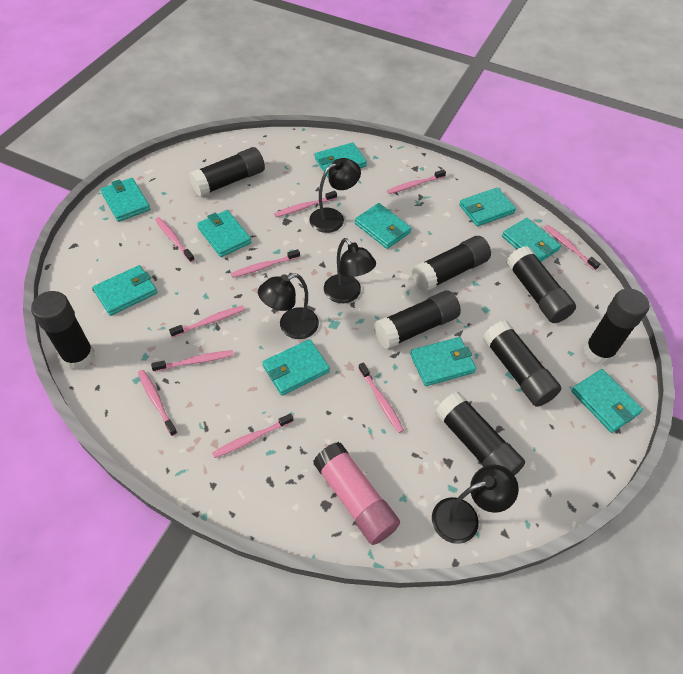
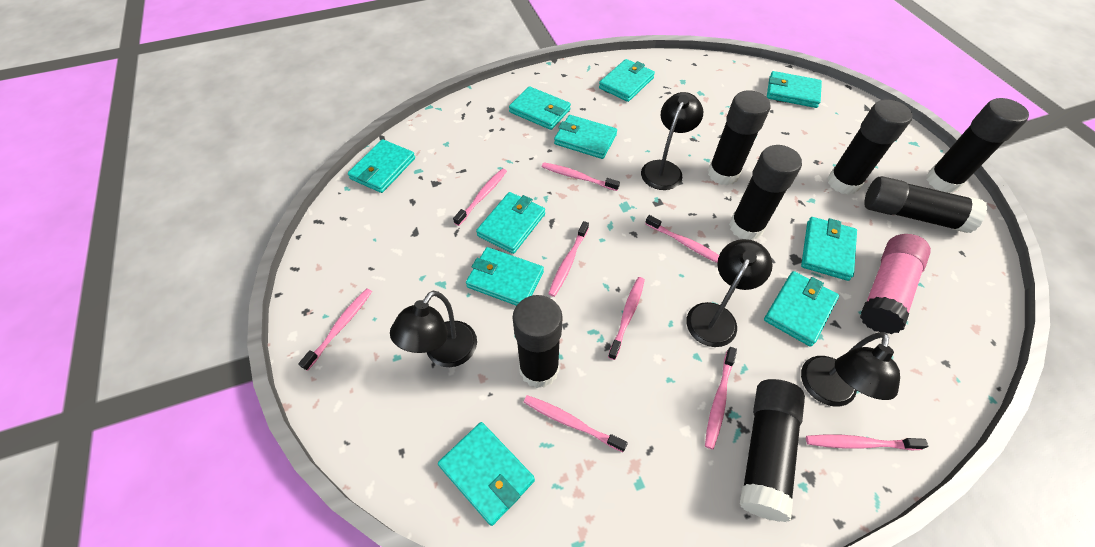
black glue stick: [31,291,95,370] [189,147,265,197] [374,290,461,349] [412,236,491,292] [435,391,525,476] [483,320,562,407] [506,246,576,323] [584,288,649,365] = 8 -> [512,295,563,388] [708,90,771,185] [729,145,802,240] [740,379,805,522] [827,99,912,195] [864,176,988,233] [926,98,1029,193] = 7
pink toothbrush: [138,370,177,436] [151,350,234,372] [155,217,195,262] [169,305,245,337] [212,413,293,458] [231,249,300,278] [274,191,337,217] [358,362,404,433] [387,169,446,194] [544,225,600,270] = 10 -> [298,288,372,371] [453,168,507,226] [524,395,628,452] [542,162,620,191] [548,221,589,297] [608,277,645,360] [645,215,719,263] [705,347,737,449] [806,435,928,450] = 9

